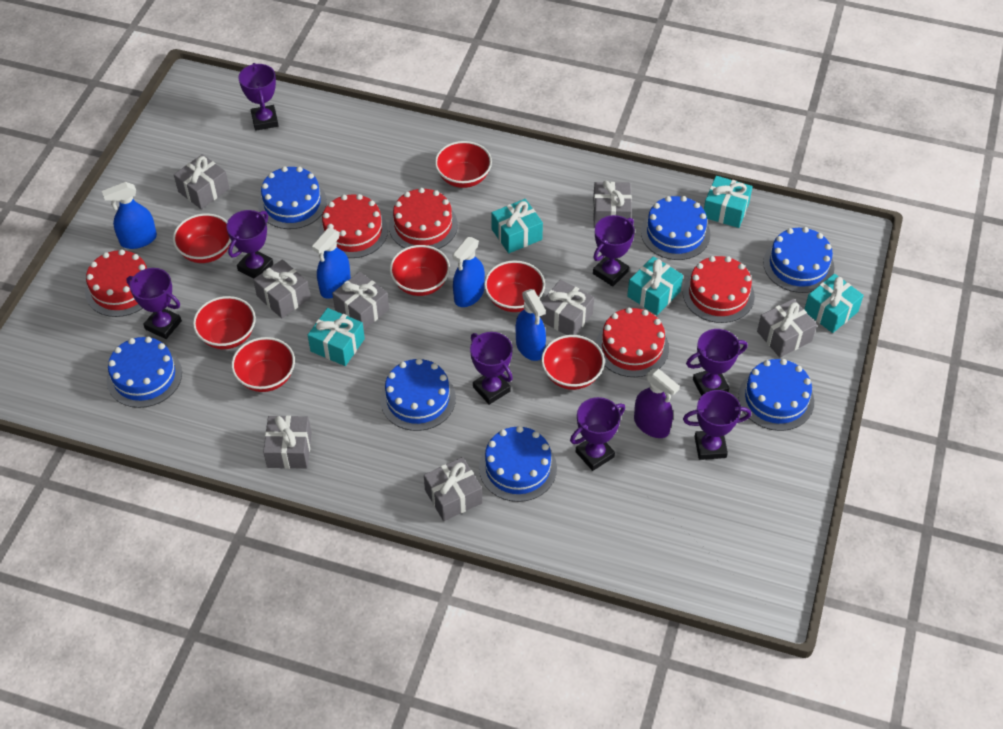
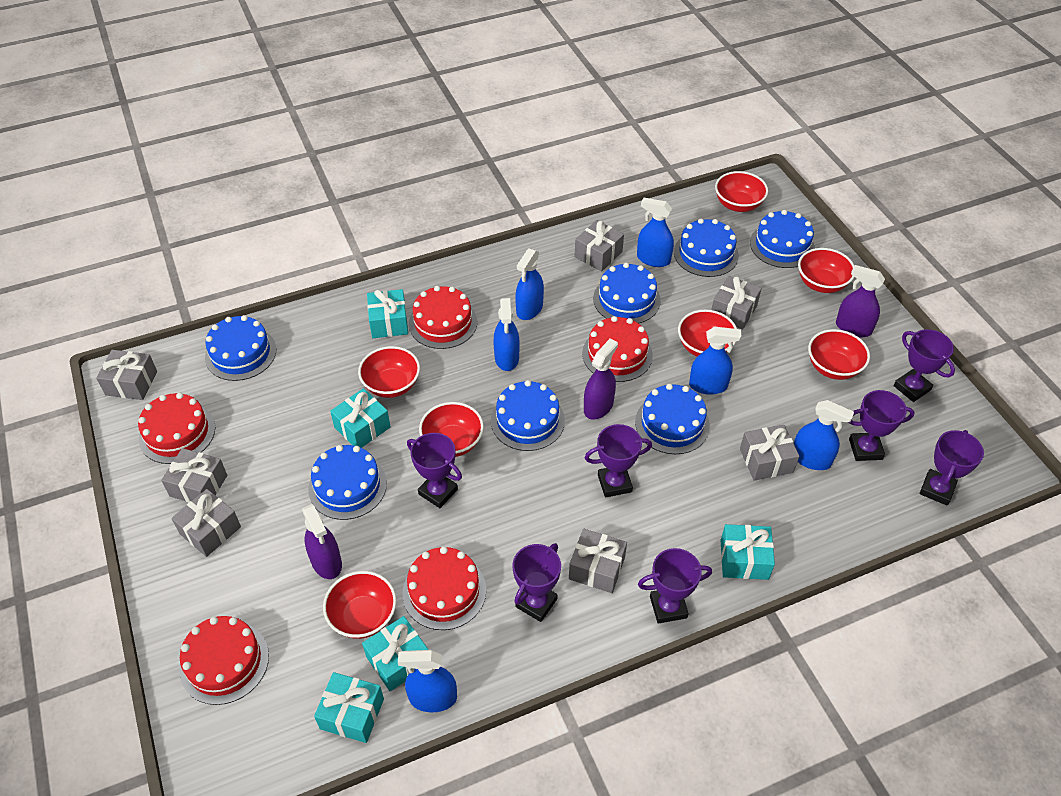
blue spray bottle: [102,182,157,249] [312,228,351,299] [452,237,485,307] [516,289,546,361] = 4 -> [398,650,457,712] [493,298,520,371] [515,249,544,320] [637,198,674,267] [689,327,742,395] [794,400,854,470] = 6
grey gift: [174,154,230,209] [253,259,311,318] [263,416,312,469] [332,272,389,330] [424,457,482,521] [540,280,594,335] [593,181,632,228] [757,299,817,358] = 8 -> [96,350,157,400] [161,448,227,502] [171,489,241,557] [569,529,627,593] [575,220,624,272] [711,276,762,330] [740,425,800,481] = 7
purple spray bottle: [634,369,680,438] = 1 -> [302,504,342,579] [584,338,618,420] [836,265,885,337] = 3
purple trophy: [126,268,182,339] [226,210,273,279] [239,63,279,131] [470,332,513,405] [570,397,625,471] [593,215,635,286] [683,390,751,460] [686,329,748,396] = 8 -> [407,433,462,508] [513,543,561,622] [585,424,652,498] [638,548,712,624] [848,390,915,461] [894,329,955,402] [920,430,984,506] = 7

